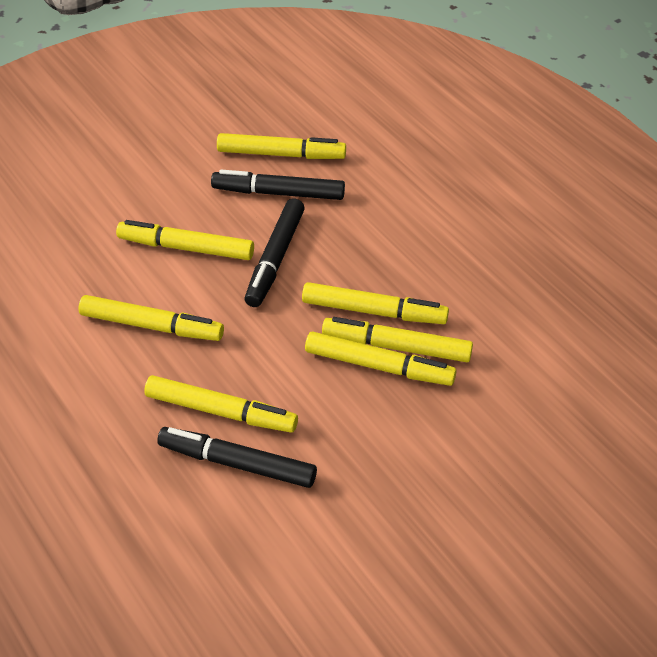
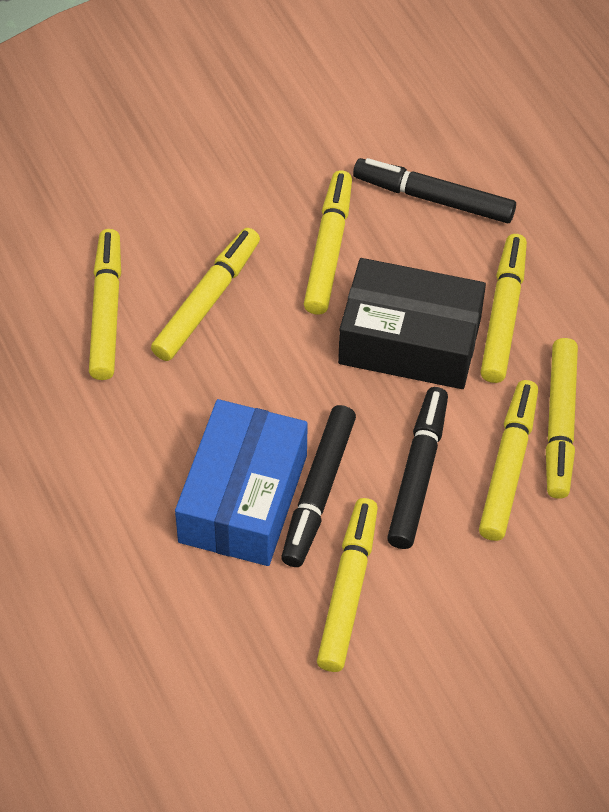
black box: none = 0 -> [338,258,486,389] = 1
blue box: none = 0 -> [175,399,308,566] = 1

